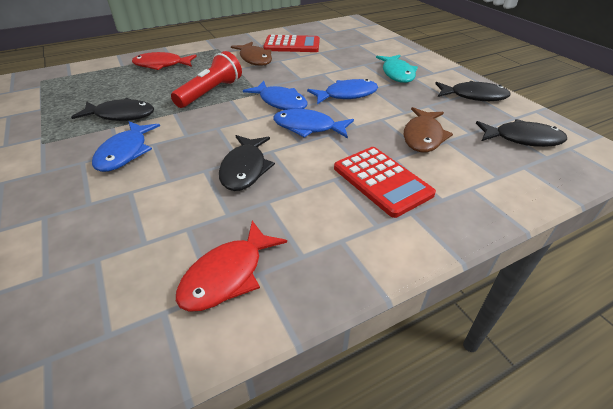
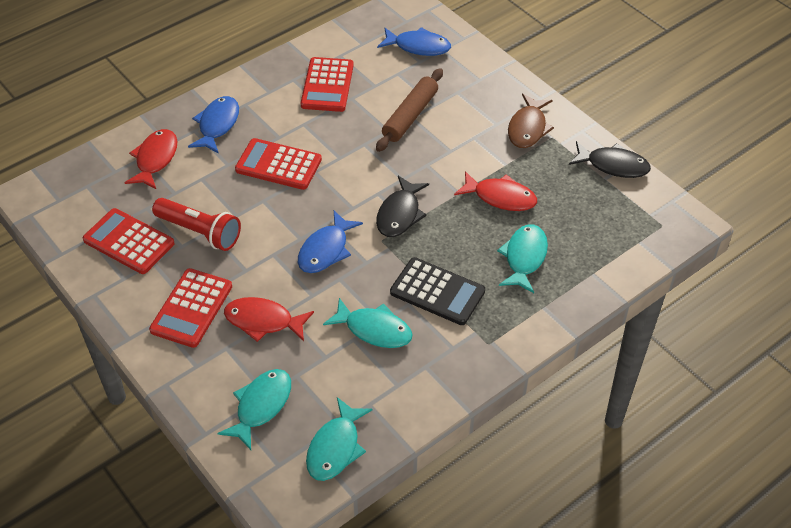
black calculator: none = 0 -> [390,257,485,325] = 1
black fish: [71,98,154,121] [219,135,275,191] [435,81,511,101] [476,119,567,147] = 4 -> [376,176,429,237] [569,141,651,178] = 2
blue fish: [92,121,160,172] [243,81,307,110] [273,109,354,138] [307,79,378,104] = 4 -> [188,96,239,154] [298,211,363,273] [377,27,451,56] = 3
brown fish: [231,42,272,66] [404,107,453,153] = 2 -> [508,94,554,148] = 1
brown rolling pin: none = 0 -> [376,68,443,152] = 1
red calculator: [263,35,320,52] [334,147,436,218] = 2 -> [83,208,175,274] [149,268,232,348] [235,138,322,190] [301,57,354,112] = 4
red fish: [132,52,197,70] [176,221,287,312] = 2 -> [125,129,177,189] [224,297,314,342] [454,171,537,211] = 3
turquoise fish: [376,55,418,83] = 1 -> [217,369,291,450] [306,397,373,481] [323,298,413,348] [497,224,548,293] = 4

